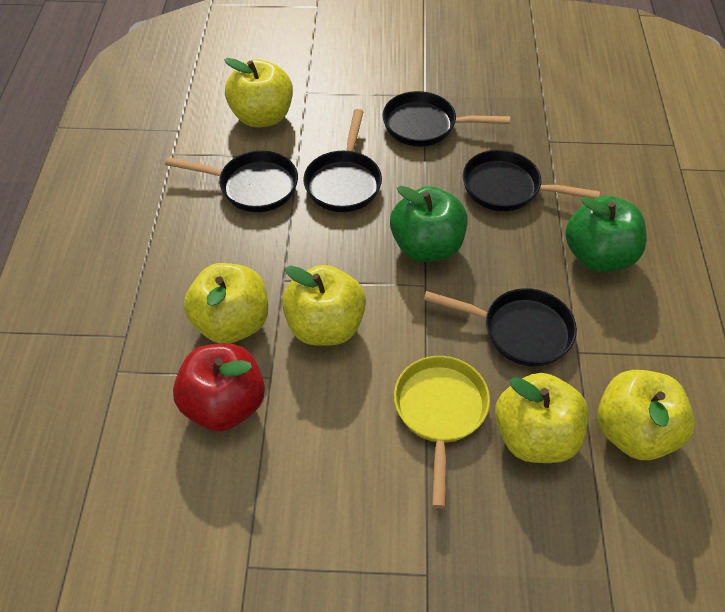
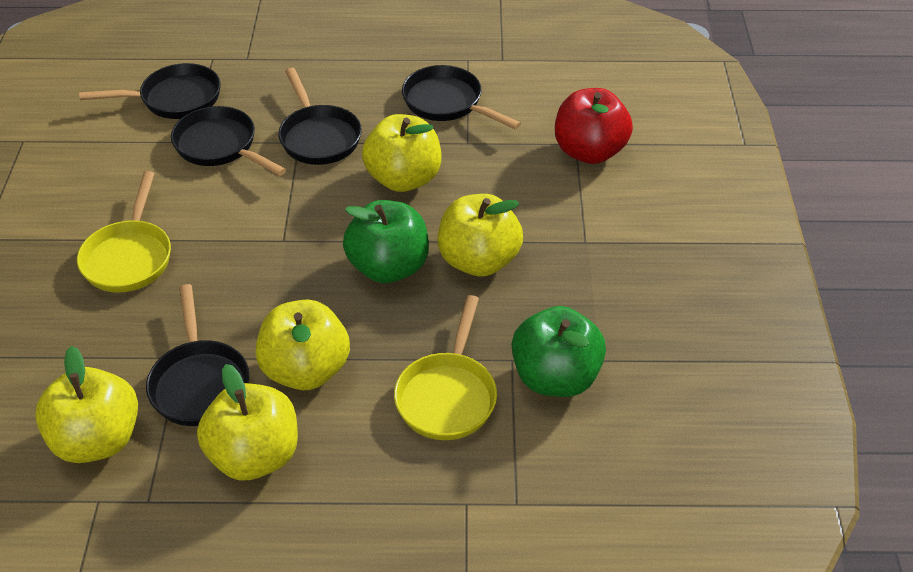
yellow pan: [394,356,490,508] = 1 -> [77,171,171,292] [394,295,497,440] = 2

